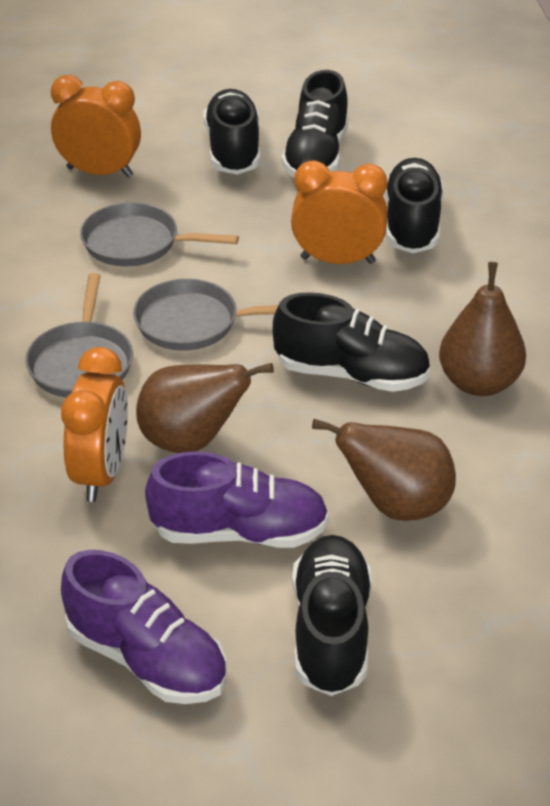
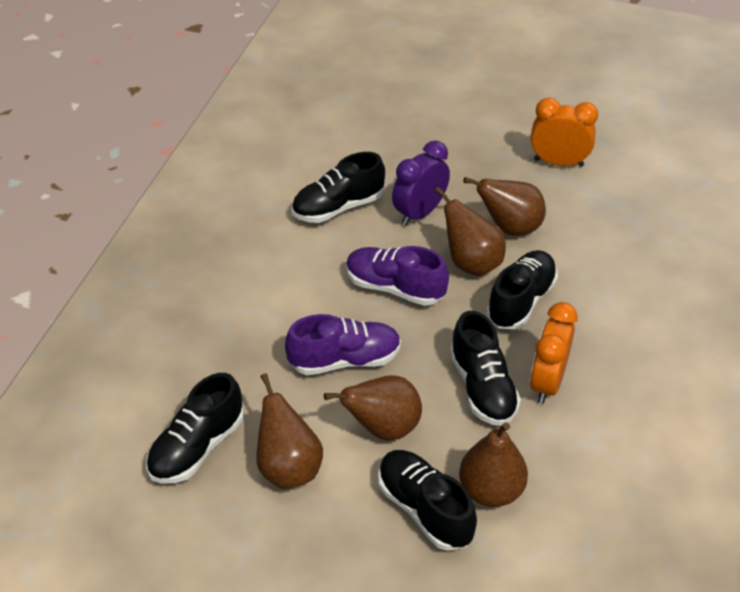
brown pear: [136,363,274,453] [312,419,456,521] [439,262,526,396] = 3 -> [256,373,323,489] [324,375,422,441] [435,187,506,276] [459,422,528,507] [463,177,546,236] = 5
grey pan: [25,273,133,398] [80,202,239,266] [133,279,278,351] = 3 -> none = 0
orange clock: [51,75,141,177] [61,347,128,502] [291,160,388,264] = 3 -> [530,302,578,404] [531,97,598,167] = 2
purple clock: none = 0 -> [392,141,450,226] = 1

